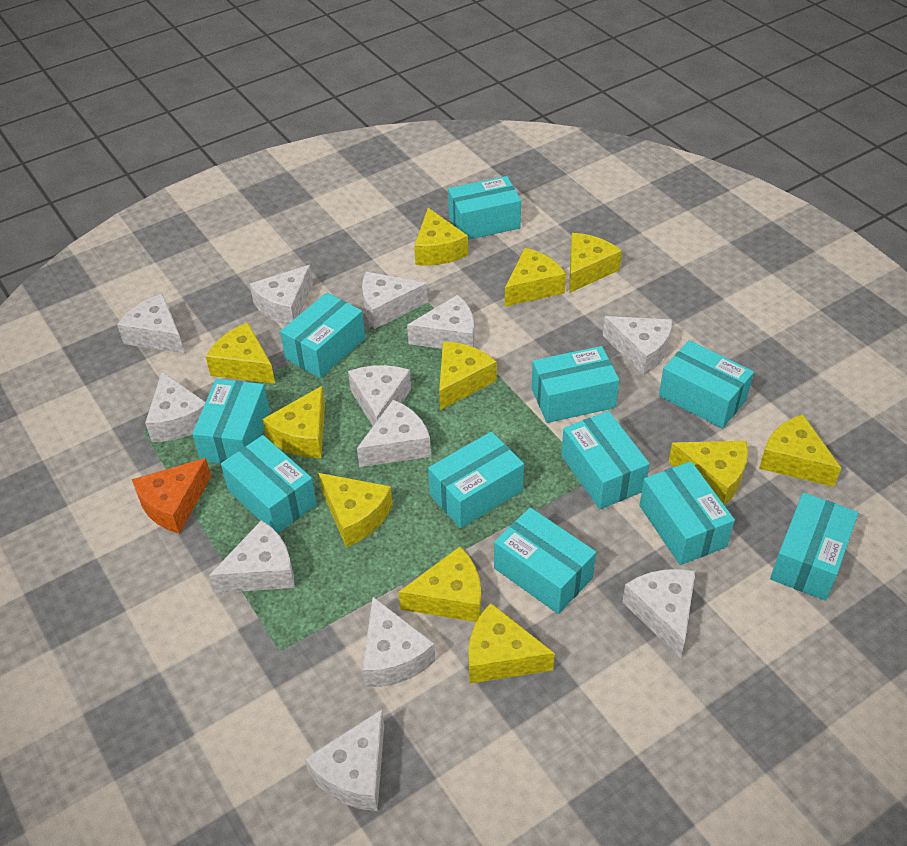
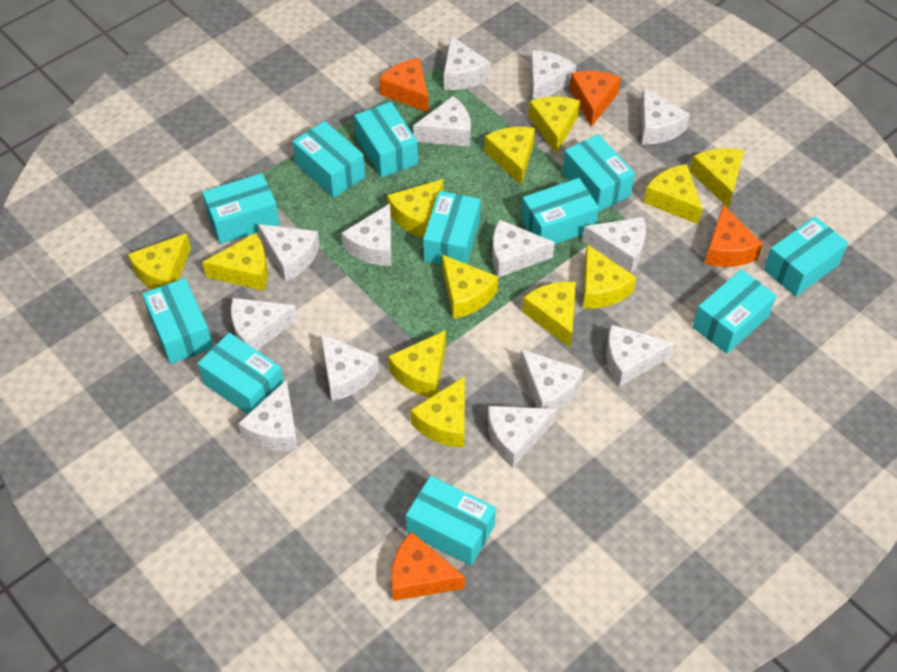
orange cheese: [132,458,211,534] = 1 -> [379,58,429,113] [391,532,465,601] [569,71,621,127] [705,205,763,267] = 4
white cheese: [117,294,185,354] [145,372,206,442] [209,520,295,593] [250,265,313,325] [305,709,384,811] [348,365,411,426] [357,400,431,467] [362,272,428,329] [362,597,436,687] [407,295,474,349] [603,316,672,375] [622,569,695,658] = 12 -> [231,298,298,351] [238,380,299,451] [258,224,320,282] [320,333,379,401] [341,204,392,266] [413,96,471,147] [444,36,490,90] [488,406,556,467] [492,219,555,278] [520,349,584,411] [530,50,576,100] [582,217,646,273] [606,325,674,387] [640,87,690,145] = 14
yellow cheese: [206,323,275,384] [262,386,325,458] [319,473,393,547] [399,546,481,622] [414,208,468,266] [439,341,497,410] [468,603,555,684] [505,248,566,307] [569,233,622,293] [669,441,748,505] [759,414,841,487] = 11 -> [128,233,191,290] [202,233,268,291] [387,179,443,238] [388,330,446,397] [411,376,465,447] [442,255,498,319] [484,127,535,186] [522,281,576,347] [529,97,580,154] [583,244,636,308] [644,164,702,224] [690,148,744,208] = 12

